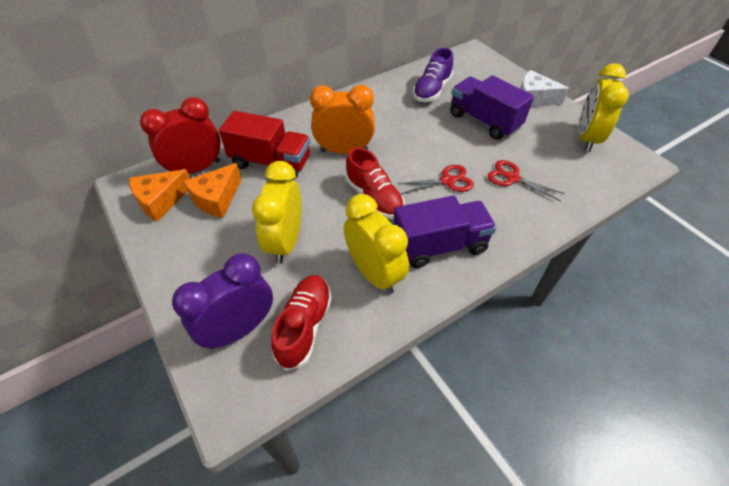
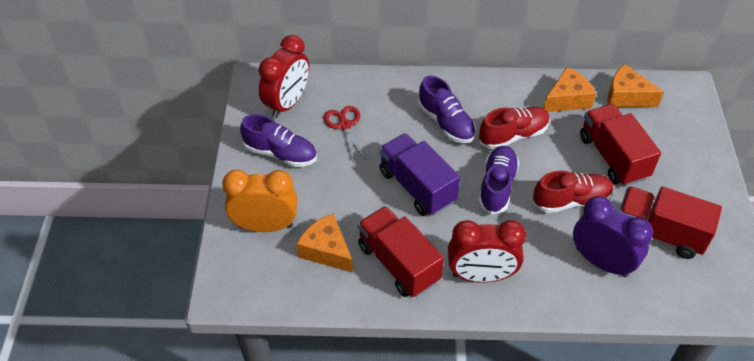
orange cheese: [129,169,190,222] [183,163,242,218] = 2 -> [296,214,353,273] [543,67,596,112] [607,64,664,107] = 3
purple shoe: [413,48,453,102] = 1 -> [240,114,317,167] [418,76,476,143] [479,146,519,214] = 3
purple truck: [393,196,497,268] [450,75,534,140] = 2 -> [379,133,460,216] = 1
red clock: [140,97,221,174] = 1 -> [259,35,309,118] [448,220,526,283] = 2
red scissors: [398,165,474,194] [488,160,565,201] = 2 -> [324,106,365,162] = 1
red truck: [219,111,310,180] = 1 -> [358,206,444,297] [580,104,661,186] [619,186,722,259] = 3
white cheese: [520,70,569,107] = 1 -> none = 0
yellow clock: [252,161,301,264] [344,194,409,294] [578,63,629,152] = 3 -> none = 0

